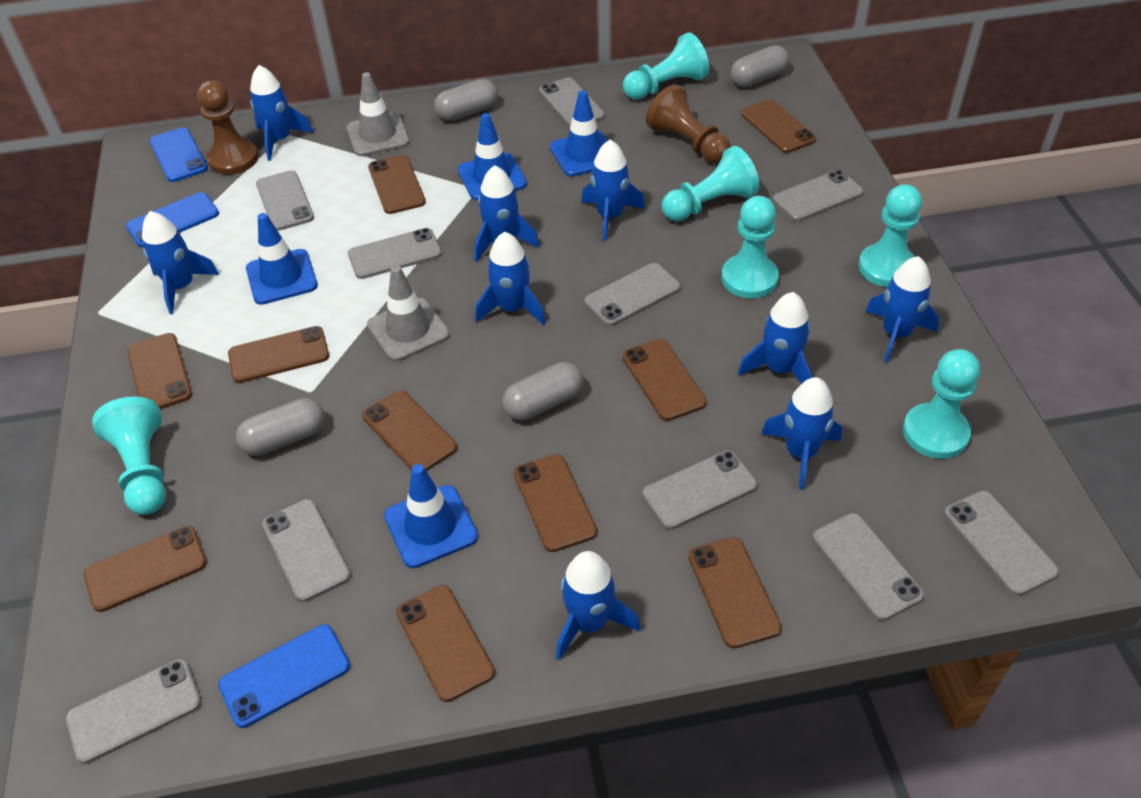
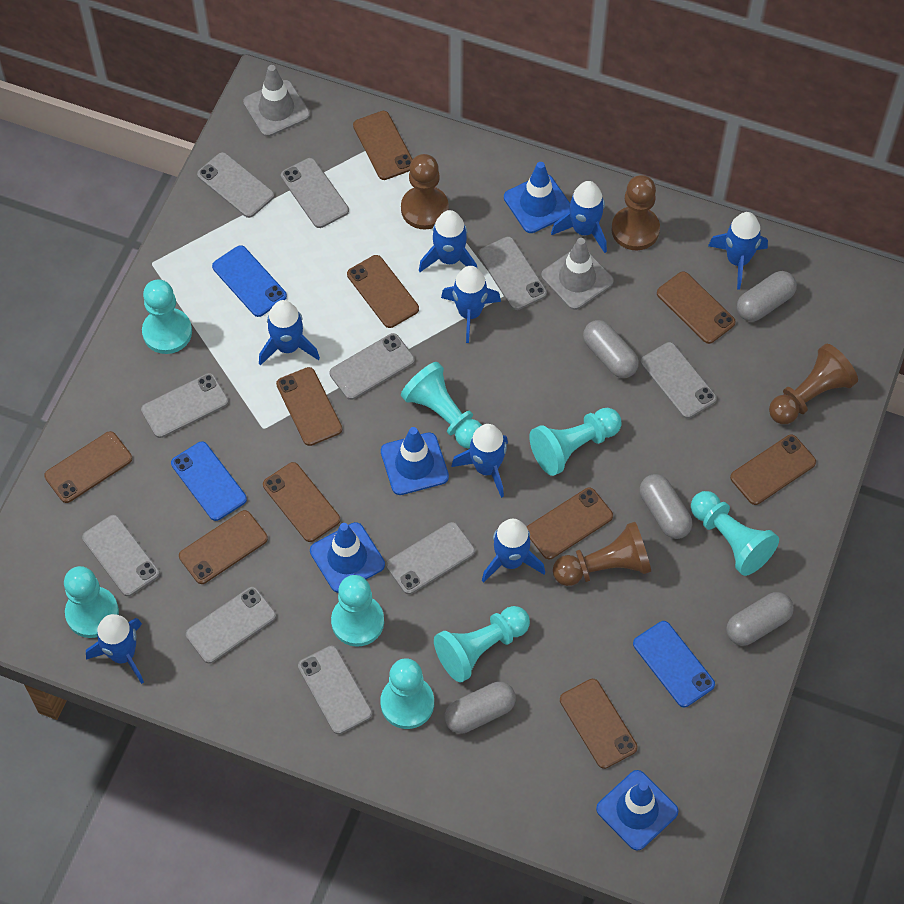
blue rocket: [142,211,220,314] [250,65,313,161] [474,165,539,262] [475,232,546,325] [556,551,640,660] [581,140,645,241] [738,292,813,384] [761,377,842,490] [865,256,939,362] = 9 -> [86,614,144,684] [259,300,320,366] [419,210,477,272] [441,266,501,343] [451,424,508,498] [482,519,545,583] [551,181,607,253] [708,212,768,290] = 8
brown pawn: [197,80,259,175] [646,85,731,163] = 2 -> [401,154,449,230] [553,522,651,586] [611,175,660,250] [769,344,858,424] = 4
grey capsule: [236,398,325,456] [434,79,498,121] [502,362,583,420] [731,45,789,87] = 4 -> [444,682,516,734] [583,320,639,378] [640,474,692,539] [726,592,794,646] [737,271,797,322] = 5
turquoise pawn: [92,397,166,515] [623,32,709,100] [662,146,759,221] [721,196,779,299] [858,184,922,287] [903,349,980,459] = 6 -> [64,566,119,638] [142,279,192,354] [331,575,384,647] [380,658,434,729] [401,362,482,449] [434,606,530,683] [529,408,622,476] [691,491,779,576] = 8

